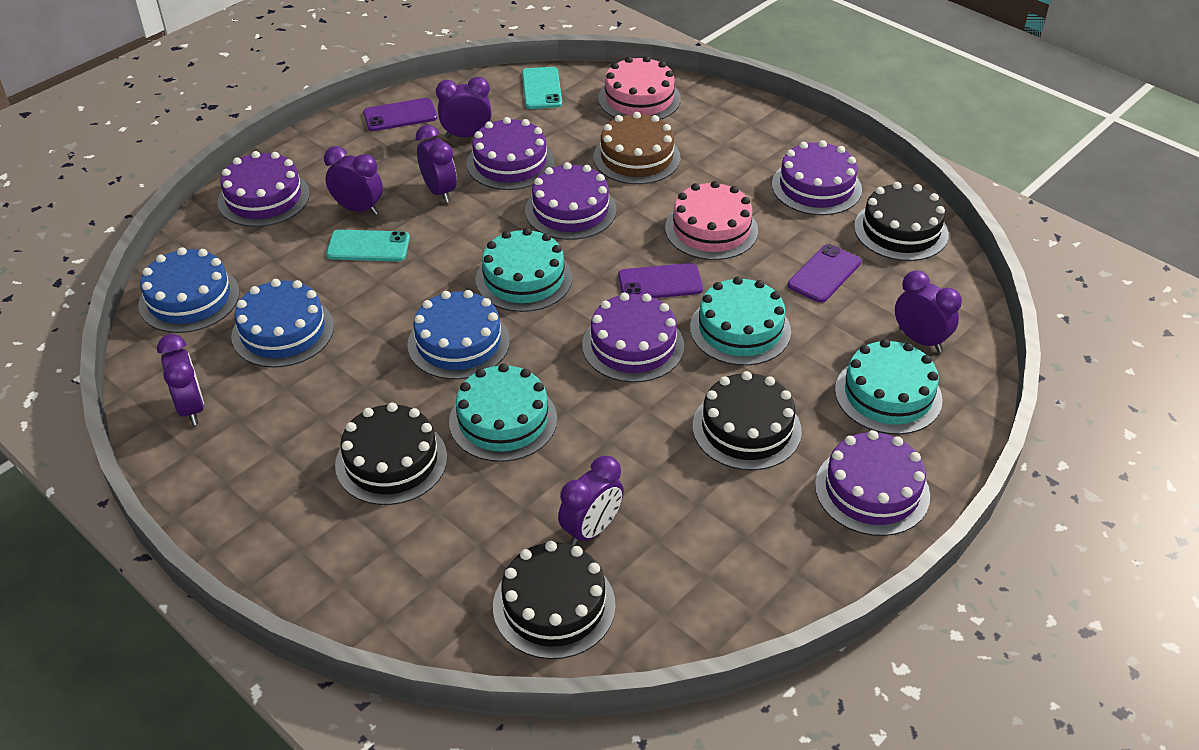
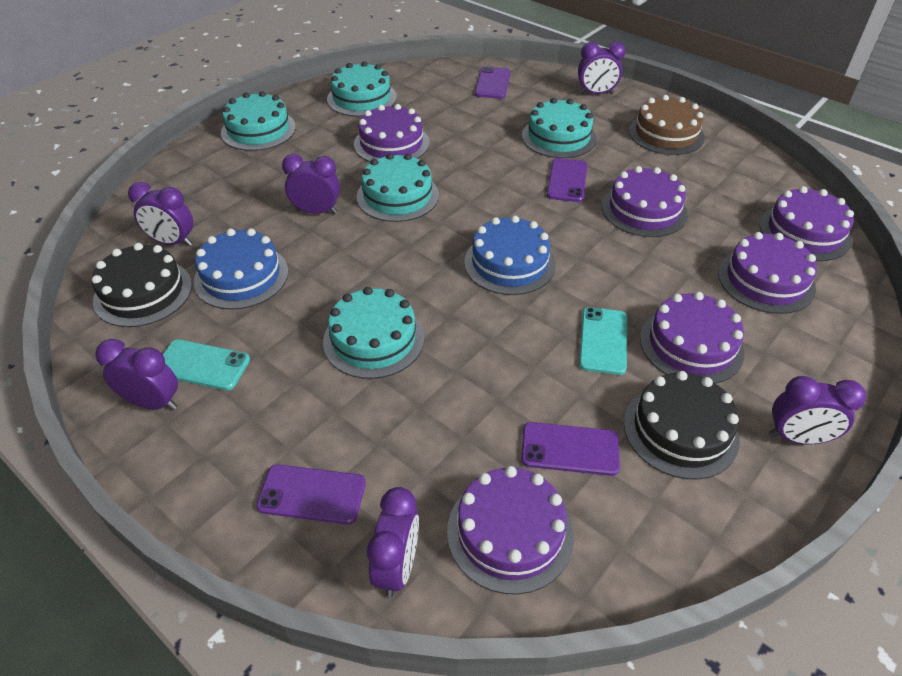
black cake: [335,402,447,505] [493,541,616,659] [693,371,802,470] [854,182,949,261] = 4 -> [92,243,192,327] [624,371,740,480] = 2
blue cake: [138,247,240,333] [231,279,334,368] [407,290,510,379] = 3 -> [193,228,288,310] [464,215,556,295] = 2
pink cake: [598,56,681,120] [665,181,758,260] = 2 -> none = 0
purple phone: [363,98,437,131] [618,263,703,298] [788,244,861,303] = 3 -> [256,464,366,525] [475,66,510,99] [521,422,620,476] [547,158,588,202] = 4
turquoise cake: [449,363,557,462] [476,228,573,312] [690,276,791,366] [835,339,943,435] = 4 -> [221,91,296,151] [323,287,424,379] [327,61,397,117] [357,153,439,222] [522,98,597,158] = 5

